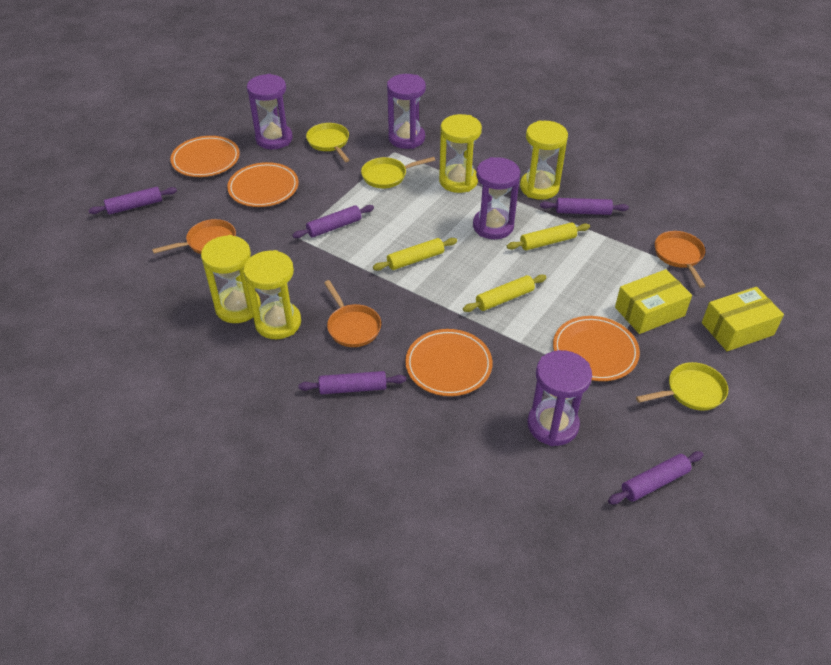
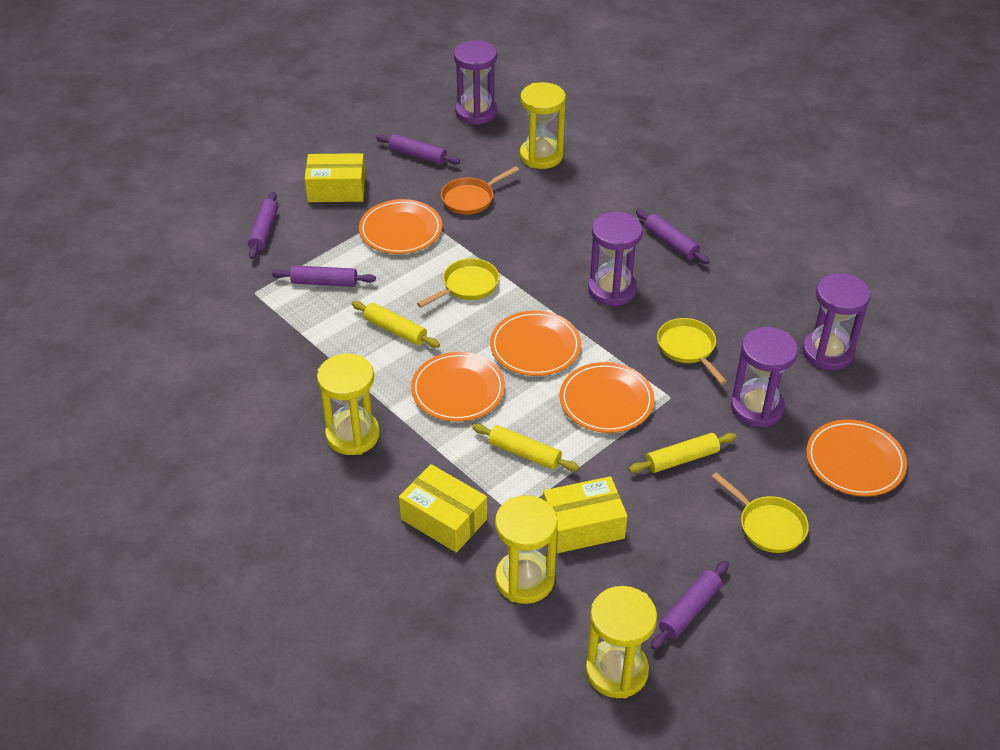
orange pan: [152,219,236,254] [324,280,381,347] [655,231,705,288] = 3 -> [441,166,519,215] = 1
orange plate: [170,136,240,177] [227,162,299,207] [405,329,493,396] [553,316,640,381] = 4 -> [359,199,442,254] [411,352,505,421] [490,311,581,376] [560,362,655,433] [806,420,907,496] = 5
yellow box: [615,269,692,334] [702,287,784,351] = 2 -> [305,153,366,202] [399,464,487,553] [543,476,628,553] = 3

